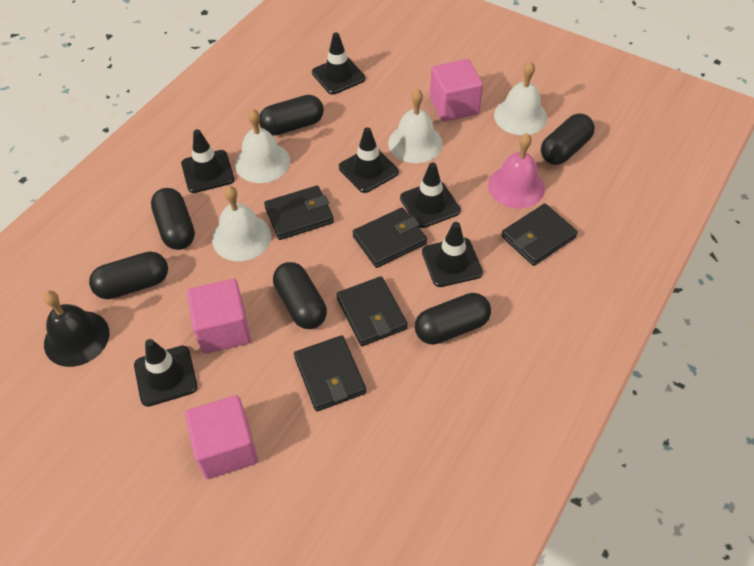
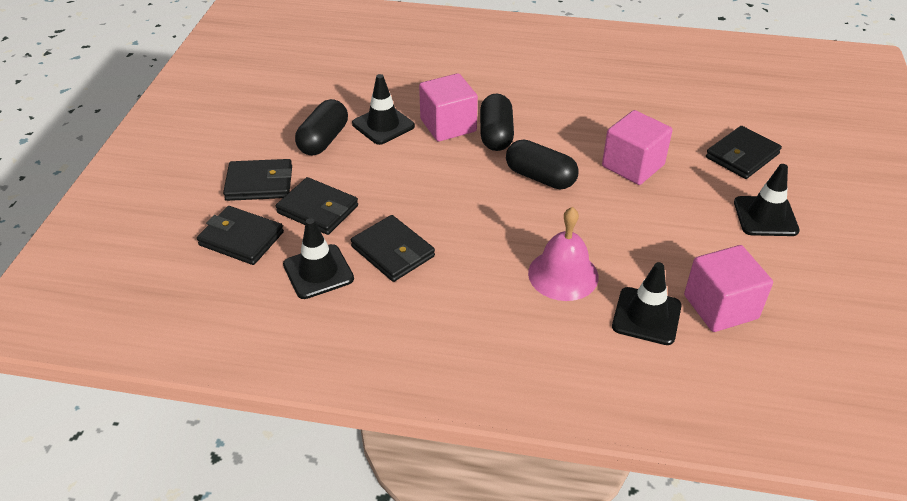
black bell: [43,291,109,367] = 1 -> none = 0
black capsule: [89,251,168,299] [151,188,195,250] [259,95,324,136] [273,262,327,329] [415,293,491,345] [541,114,595,165] = 6 -> [295,99,348,156] [480,93,514,151] [506,140,578,189] = 3
black traffic cone: [134,339,198,407] [181,129,235,193] [312,32,365,95] [339,127,399,193] [400,162,461,228] [422,222,483,287] = 6 -> [283,218,354,299] [352,74,415,145] [612,262,682,345] [734,164,800,236] = 4
white bell: [212,186,272,261] [235,109,290,183] [388,89,443,163] [494,62,547,135] = 4 -> none = 0

